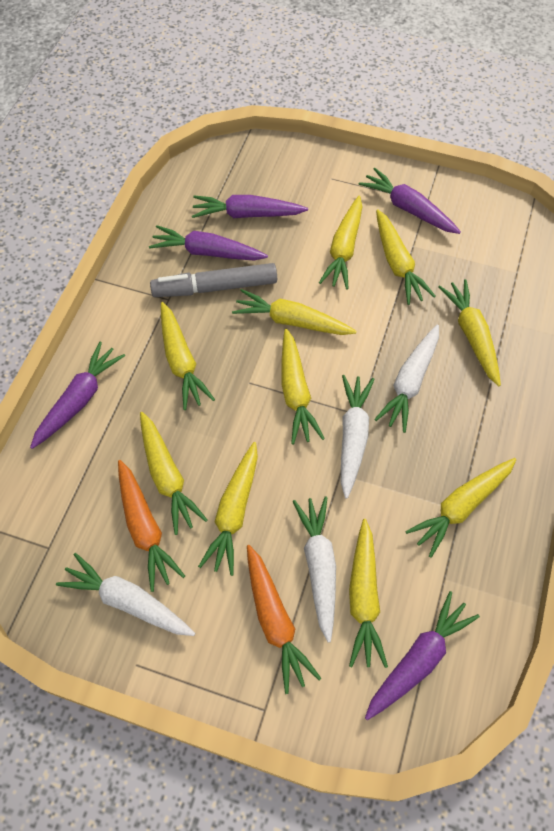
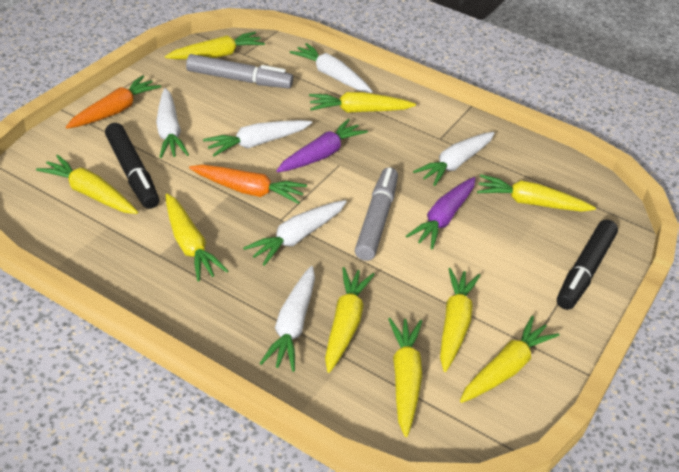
black marker: none = 0 -> [105,123,159,209] [557,219,618,310] = 2
grey marker: [150,263,277,297] = 1 -> [186,54,293,89] [355,167,398,261] = 2
purple carrot: [30,342,125,449] [149,225,268,260] [192,195,308,218] [359,168,461,234] [365,591,480,720] = 5 -> [276,119,368,172] [406,177,475,250] = 2
white carrot: [56,553,195,636] [293,496,336,643] [341,375,374,499] [374,324,439,433] = 4 -> [156,88,189,158] [203,120,312,156] [243,200,347,266] [260,266,315,372] [290,43,373,93] [413,132,495,186] = 6
yellow carrot: [140,412,208,535] [161,302,215,410] [198,442,258,576] [232,289,356,335] [282,328,325,445] [319,196,362,290] [349,519,388,668] [376,209,436,305] [405,458,516,558] [438,279,501,386] = 10 -> [36,155,138,214] [165,32,265,59] [165,194,228,282] [309,92,416,113] [325,267,374,373] [388,318,423,437] [440,268,480,372] [460,316,560,403] [477,175,596,212] = 9

